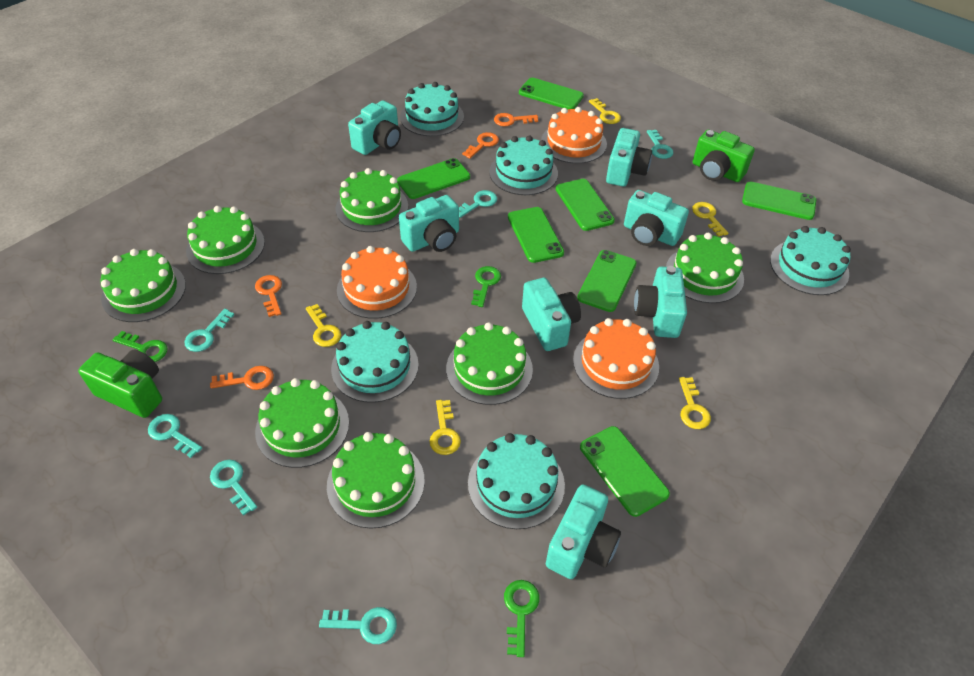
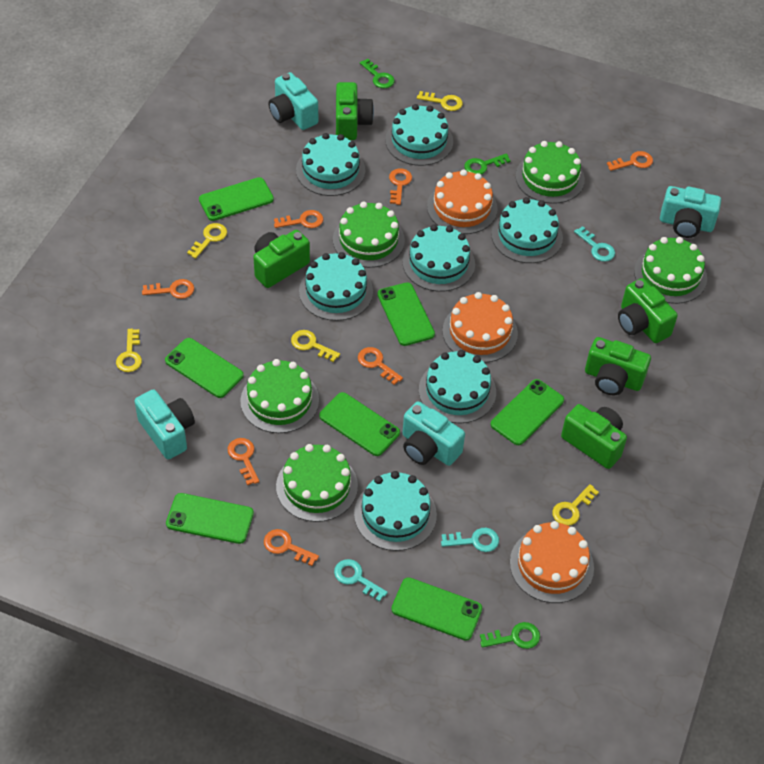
green cake: [100,249,186,322] [186,206,265,274] [255,378,349,468] [327,432,425,529] [335,168,408,232] [446,322,533,405] [666,233,744,303] = 7 -> [241,359,319,433] [276,444,358,522] [333,201,405,268] [516,141,585,204] [634,237,707,304] = 5
green camera: [78,350,162,418] [693,130,755,182] = 2 -> [253,230,310,288] [336,82,374,140] [561,404,627,469] [585,337,651,396] [618,278,678,343] = 5
orange key: [210,366,274,390] [255,275,282,317] [462,132,499,159] [494,113,538,126] = 4 -> [142,279,194,299] [228,438,259,485] [264,529,319,566] [274,210,323,228] [358,347,403,385] [389,168,412,205] [607,151,653,171] = 7
turquoise cake: [331,321,419,403] [400,82,464,136] [468,433,565,529] [489,135,558,195] [770,226,851,295] = 5 -> [296,133,365,196] [299,252,373,321] [354,471,437,551] [385,104,453,166] [403,224,475,292] [419,350,496,423] [491,197,563,263] = 7
turquoise camera: [348,100,401,155] [399,195,459,252] [522,278,581,351] [546,484,621,579] [606,128,652,187] [624,190,689,246] [634,266,687,338] = 7 -> [134,389,195,459] [269,72,318,130] [403,401,465,466] [660,186,721,238] = 4
turquoise key: [148,414,202,458] [185,309,234,352] [210,460,257,516] [319,607,397,644] [459,190,497,218] [647,130,673,159] = 6 -> [334,559,388,602] [441,528,499,552] [574,226,615,262] = 3

